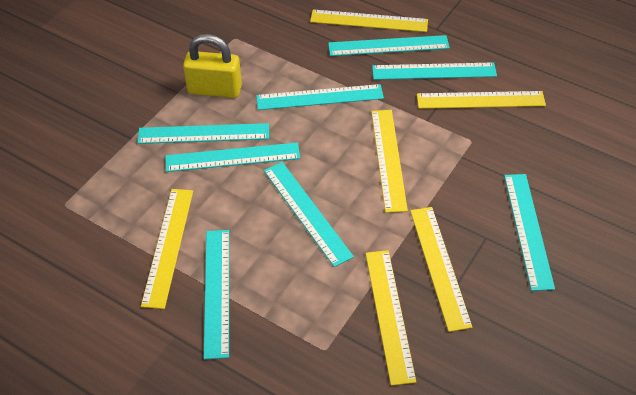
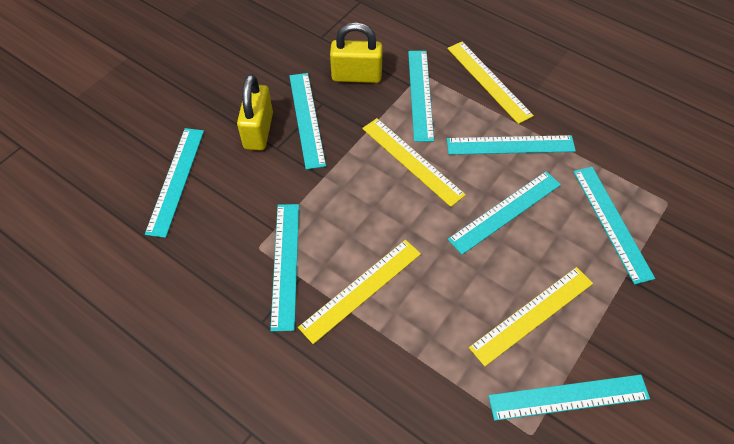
yellow padlock: [183,34,242,98] = 1 -> [237,74,273,150] [330,22,383,83] = 2
yellow ruler: [141,189,193,309] [310,10,428,32] [366,250,416,386] [371,110,408,213] [410,207,472,332] [417,91,546,109] = 6 -> [298,240,421,344] [362,118,466,207] [447,42,534,124] [469,267,593,366] = 4

